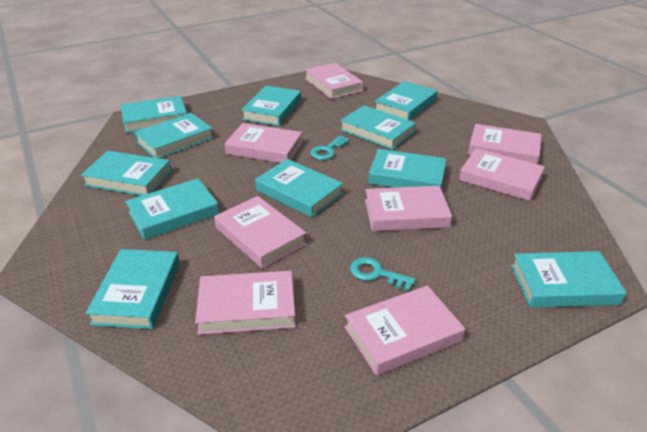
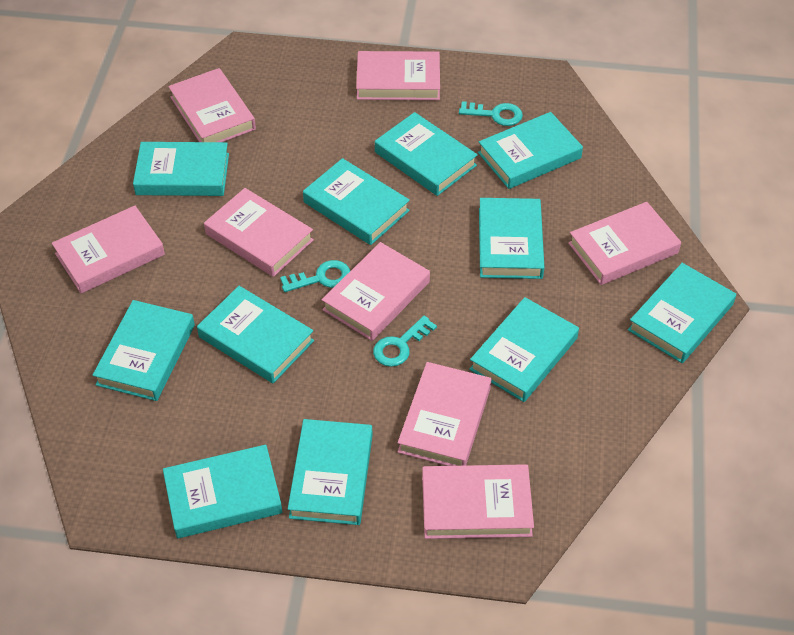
turquoise key: [310,135,350,160] [350,257,416,291] = 2 -> [280,260,350,292] [373,316,437,367] [459,101,523,126] = 3

